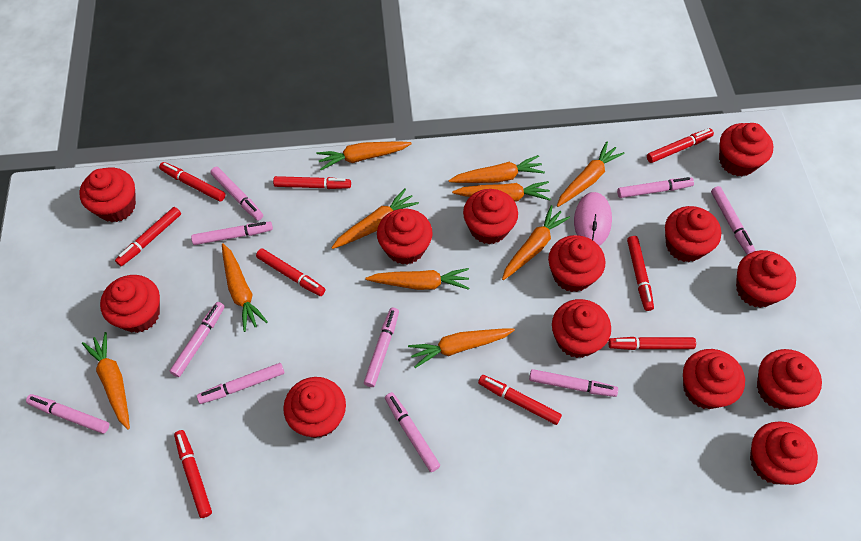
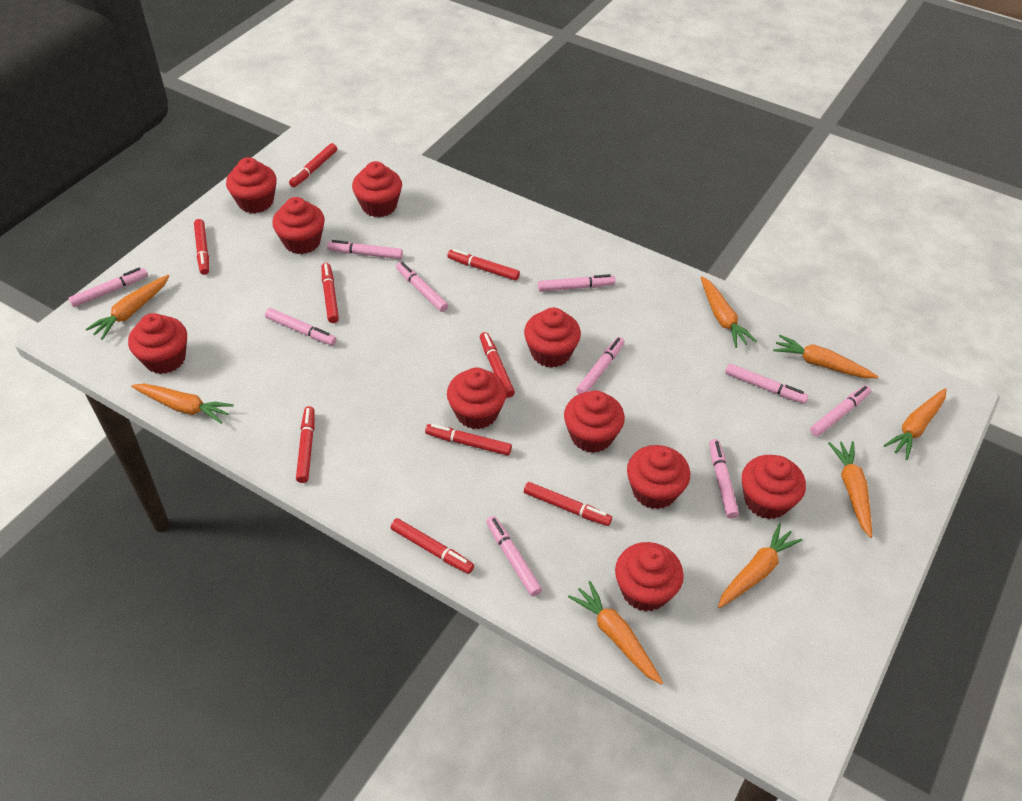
orange carrot: [82,332,130,430] [222,243,268,332] [317,141,412,170] [331,188,419,249] [365,268,469,290] [408,328,515,368] [448,155,545,183] [452,181,551,201] [502,205,570,280] [557,142,625,207] = 10 -> [86,275,169,340] [131,384,234,424] [568,581,663,685] [701,276,757,348] [718,523,803,608] [773,335,878,378] [828,441,872,538] [884,388,947,460] = 8
pink mouse: [574,192,612,246] = 1 -> none = 0
red cupcake: [79,168,136,222] [100,275,160,333] [283,377,346,438] [377,209,433,265] [463,189,518,244] [548,235,605,292] [552,299,611,358] [665,206,721,262] [683,349,745,409] [719,123,773,176] [736,250,796,308] [750,421,818,485] [757,349,822,409] = 13 -> [128,313,187,374] [226,157,277,213] [272,197,325,254] [352,161,402,217] [447,368,507,429] [524,308,581,368] [564,390,625,453] [615,542,684,612] [627,445,690,509] [742,455,806,519] = 10

